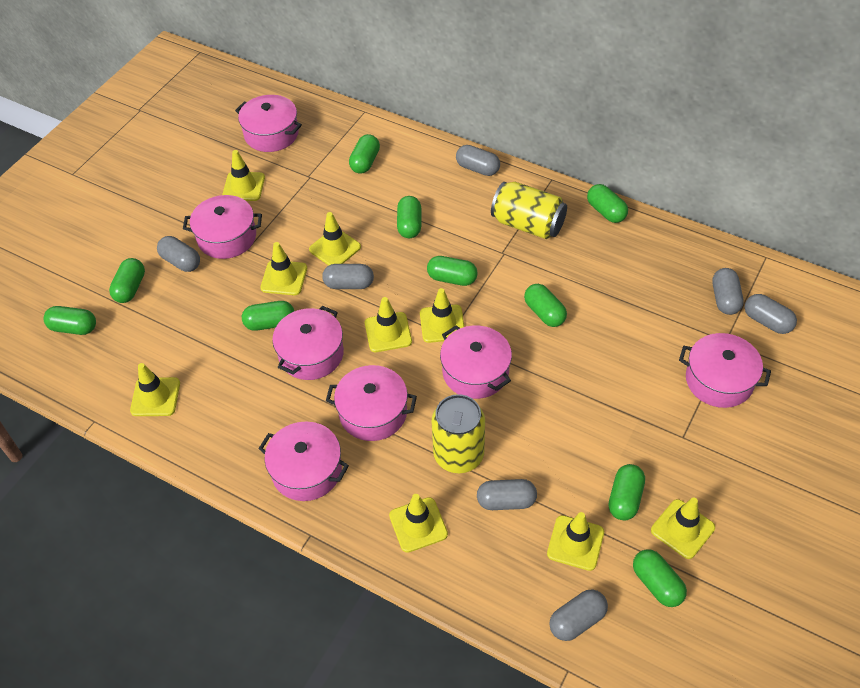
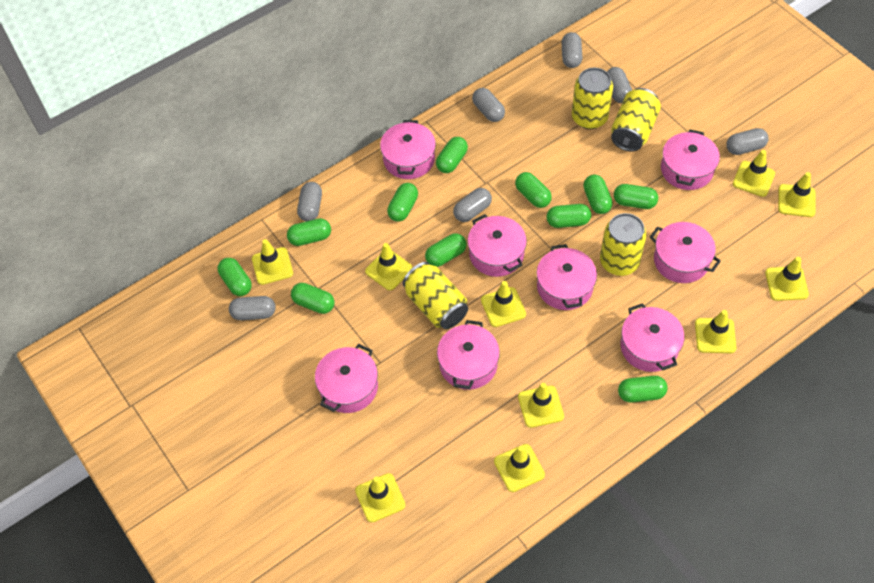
green capsule: [44,306,96,335] [109,258,145,303] [242,301,294,331] [349,134,380,174] [397,196,421,238] [427,256,478,286] [524,284,567,327] [587,184,628,223] [609,464,645,520] [633,549,687,607] = 10 -> [218,258,252,296] [287,218,331,246] [291,283,334,314] [387,183,418,222] [425,233,467,267] [436,137,468,173] [515,172,552,208] [547,204,591,228] [583,175,613,214] [614,184,658,209] [618,376,668,402] = 11
pink pot: [183,195,262,259] [235,95,302,152] [258,421,349,501] [272,306,344,380] [326,365,417,441] [440,325,512,399] [679,333,771,408] = 7 -> [315,344,378,413] [380,120,436,179] [437,320,500,390] [468,214,527,277] [536,244,597,310] [620,303,684,372] [650,222,721,283] [661,130,720,190] = 8
yellow can: [432,394,485,473] [491,182,567,239] = 2 -> [403,262,468,329] [572,68,613,129] [600,213,647,276] [611,88,661,152] = 4
yellow traffic cone: [130,363,180,416] [222,150,265,201] [260,242,307,295] [309,212,361,266] [365,297,412,352] [389,494,448,553] [420,288,464,343] [547,512,604,571] [651,498,715,559] = 9 -> [252,239,293,285] [355,473,405,522] [365,243,413,290] [481,281,526,327] [494,444,545,492] [518,383,564,428] [695,310,736,353] [733,150,775,197] [765,257,809,301] [778,172,816,217] = 10

